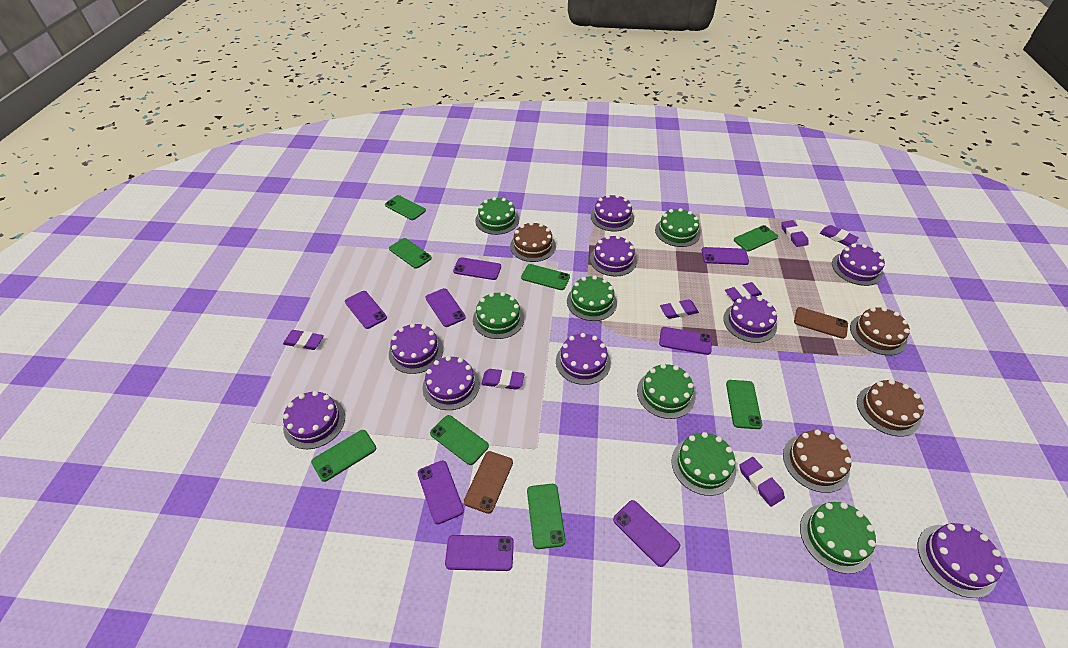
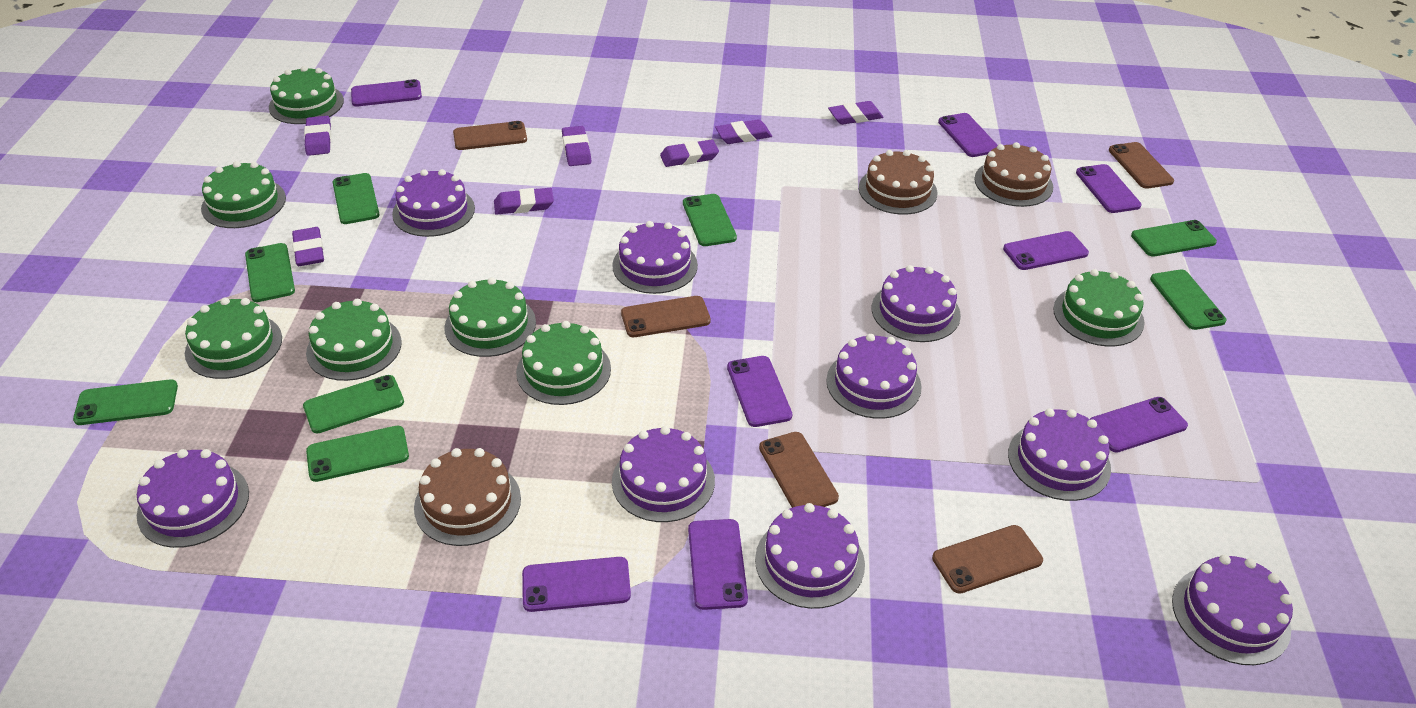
brown cake: [510,222,556,262] [783,430,852,493] [850,307,910,355] [857,379,925,437] = 4 -> [414,448,521,546] [859,150,937,214] [974,142,1053,207] = 3
brown phone: [464,451,513,514] [794,307,848,339] = 2 -> [453,121,527,150] [621,296,711,337] [759,432,839,508] [932,525,1043,594] [1109,142,1174,189] = 5

